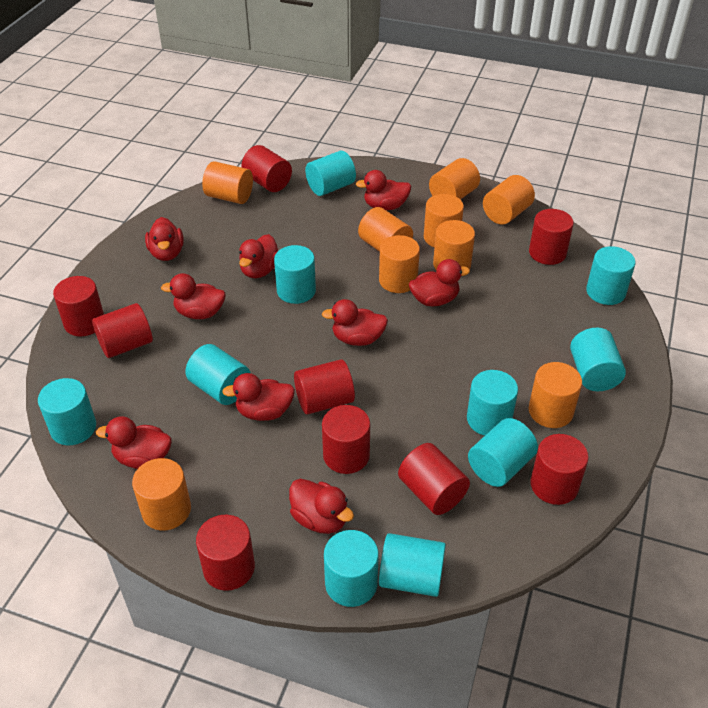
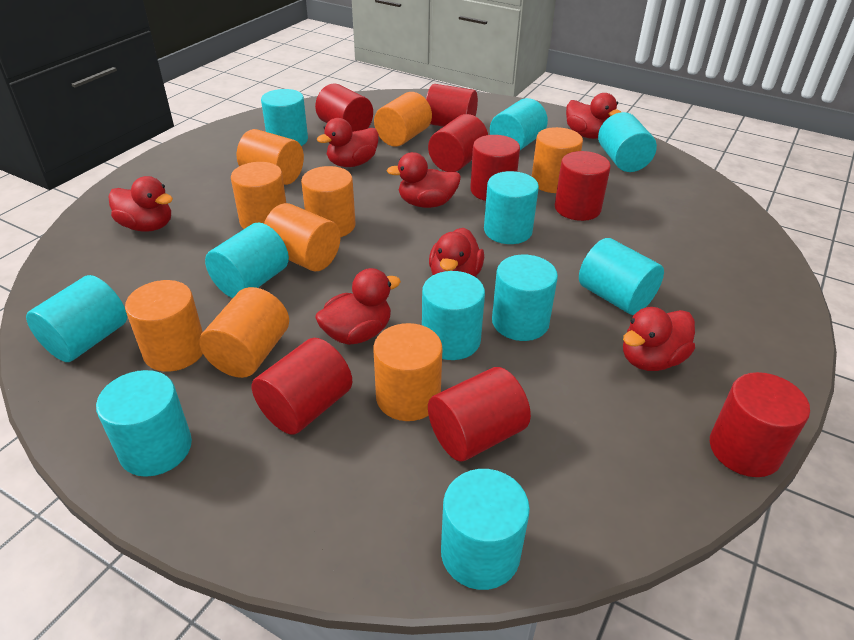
red cylinder: [53,276,104,336] [92,303,153,358] [196,515,255,591] [242,145,292,192] [294,359,355,415] [322,405,370,474] [398,443,470,515] [529,209,574,265] [530,434,589,505] = 9 -> [252,338,352,435] [315,84,373,132] [426,84,478,127] [428,114,488,172] [428,367,531,461] [470,135,520,201] [555,151,611,221] [710,372,810,477] = 8
red duck: [96,416,171,469] [145,217,184,261] [161,273,226,319] [222,373,295,421] [239,234,278,278] [289,479,354,534] [322,299,388,346] [356,170,411,210] [409,259,470,307] = 9 -> [109,176,173,232] [315,268,401,345] [317,118,379,167] [387,152,461,208] [429,228,484,277] [566,93,621,139] [623,307,695,371] = 7
turquoise cylinder: [38,378,96,445] [185,344,251,405] [274,245,316,304] [305,151,356,196] [324,530,379,607] [379,533,446,597] [467,370,518,436] [468,418,538,487] [570,328,626,391] [586,246,636,305] = 10 -> [26,275,127,362] [96,370,192,477] [205,223,289,298] [261,89,308,146] [422,271,485,360] [441,469,530,590] [484,171,539,244] [490,98,548,150] [492,254,558,341] [579,238,664,315] [598,112,657,172] = 11

